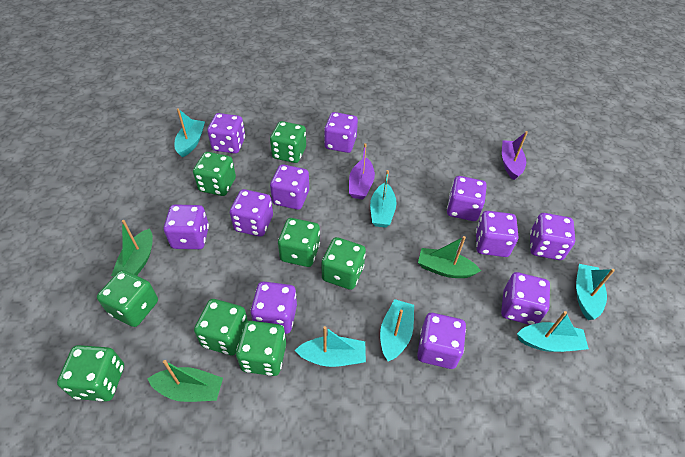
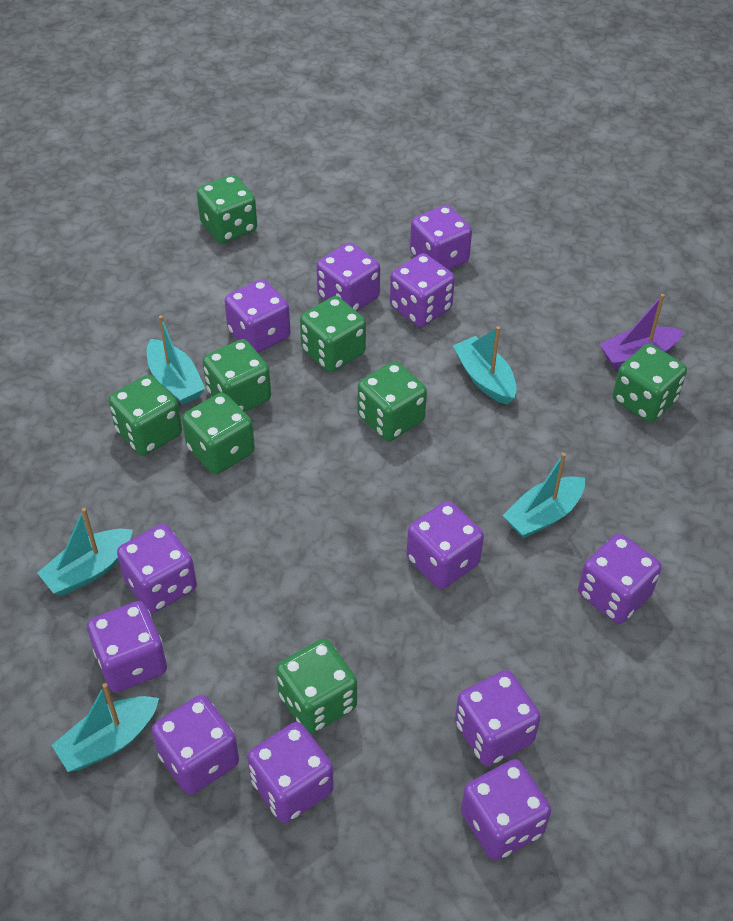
green boat: [111,220,153,276] [147,360,223,402] [418,236,481,278] = 3 -> none = 0
purple boat: [349,143,375,199] [502,131,528,180] = 2 -> [600,294,683,369] = 1
purple dice: [164,204,209,249] [207,113,245,154] [230,189,273,237] [251,281,297,334] [270,164,309,210] [324,112,358,153] [417,313,466,369] [447,176,487,221] [476,211,518,257] [501,272,550,325] [530,213,575,260] = 11 -> [87,601,167,692] [117,524,197,613] [151,695,239,795] [225,279,290,353] [247,722,334,823] [317,243,380,311] [390,253,455,327] [406,501,484,589] [410,205,472,270] [455,670,541,766] [461,759,551,861] [578,534,662,624] = 12
turquoise boat: [175,108,205,158] [295,326,366,367] [370,170,397,228] [380,299,414,362] [517,311,589,352] [576,264,615,320] = 6 -> [37,508,133,595] [52,683,159,772] [147,315,205,405] [453,326,517,405] [503,453,585,538] = 5

